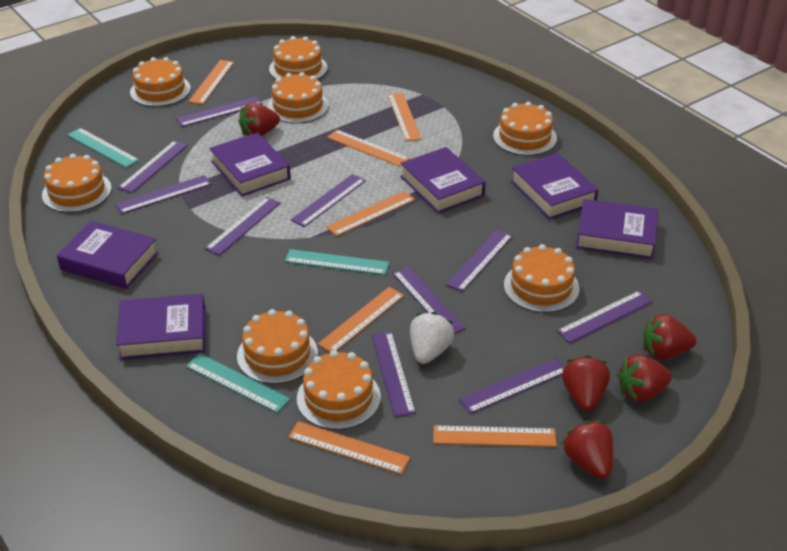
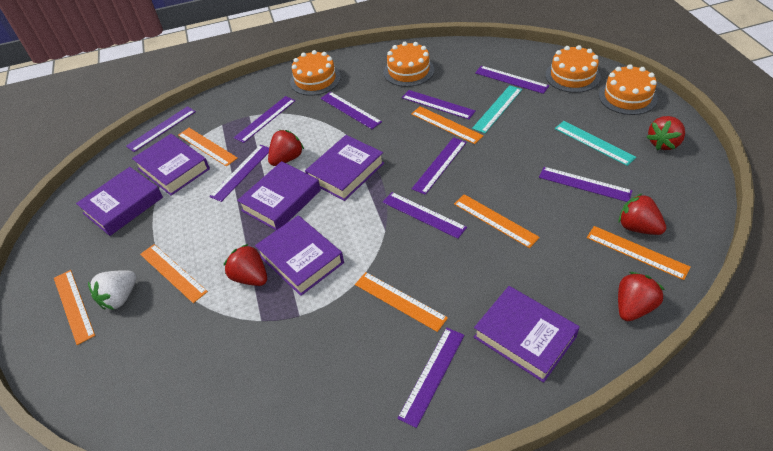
orange cake: [42,154,111,213] [130,57,191,107] [237,309,318,384] [267,72,329,123] [269,36,327,80] [297,350,381,430] [493,102,557,156] [504,244,579,313] = 8 -> [290,50,341,96] [384,42,434,87] [545,45,601,93] [599,64,658,115] = 4
turquoise ruler: [67,128,139,168] [186,353,290,413] [285,249,389,275] = 3 -> [472,85,522,133] [555,121,636,166] = 2

